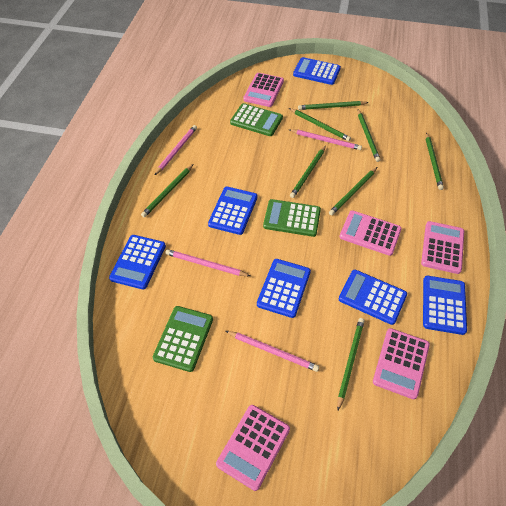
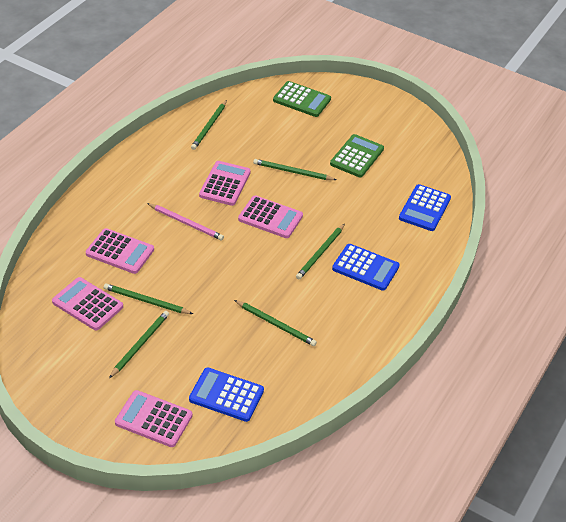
blue calculator: [109,235,166,290] [208,187,257,235] [257,259,311,318] [293,57,341,85] [339,270,407,325] [423,276,467,335] = 6 -> [189,367,264,422] [332,244,400,291] [399,184,451,231] = 3
green calculator: [153,306,213,372] [230,103,283,136] [263,199,321,237] = 3 -> [273,81,331,117] [330,134,384,177] = 2
green pencil: [141,164,194,217] [289,108,351,141] [290,145,326,198] [298,101,369,110] [329,167,377,215] [337,318,364,410] [358,110,380,162] [426,132,444,190] = 8 -> [104,283,193,314] [109,311,169,378] [191,100,227,150] [234,300,317,346] [253,159,336,180] [296,224,345,279] = 6
pink pencil: [154,125,197,176] [165,249,250,276] [226,331,319,372] [290,129,362,150] = 4 -> [147,203,224,240] = 1

